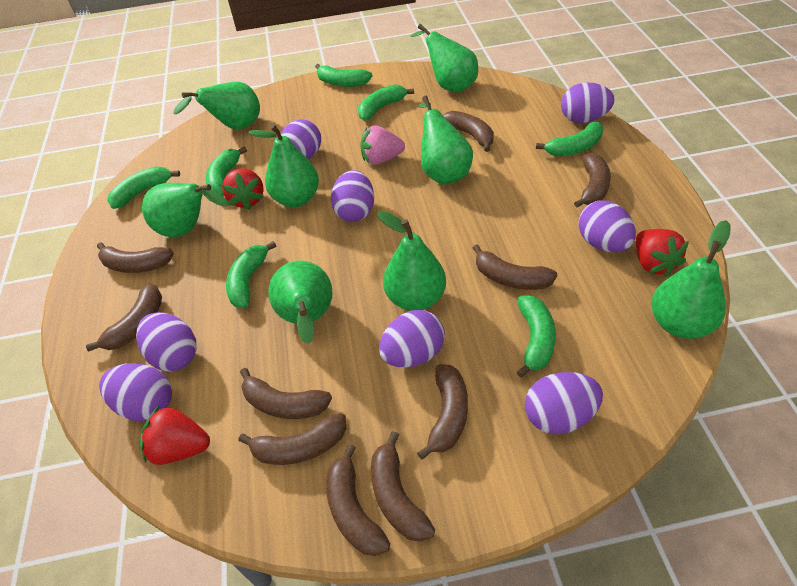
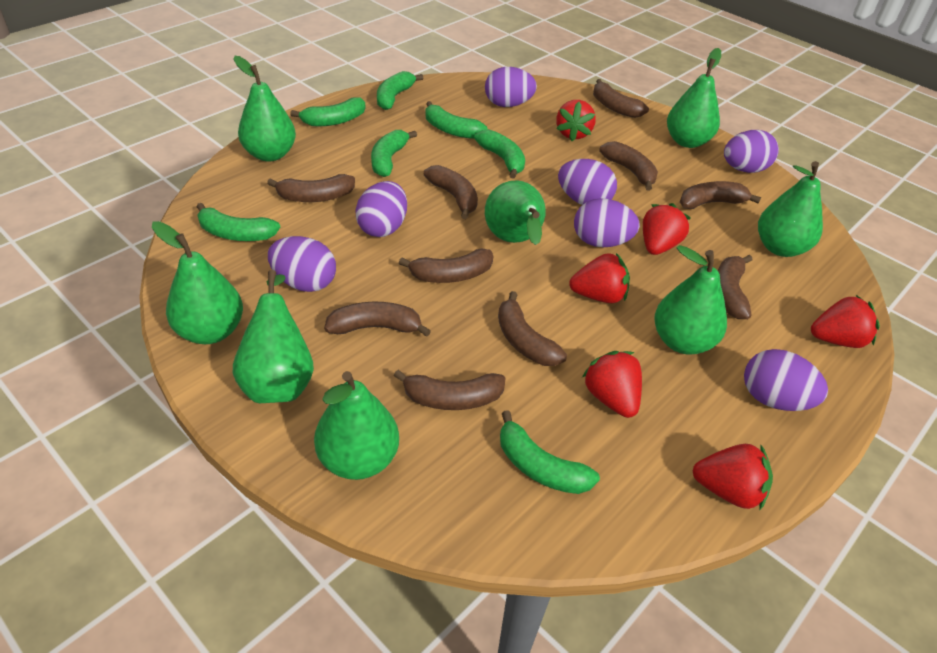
pink strawberry: [360,125,405,165] = 1 -> none = 0
purple egg: [99,363,172,421] [136,312,197,372] [281,119,321,159] [331,170,374,222] [379,310,445,368] [525,372,603,435] [561,82,614,123] [578,201,636,252] = 8 -> [268,236,336,292] [355,181,407,237] [485,67,537,107] [558,159,617,205] [574,198,640,247] [724,130,779,173] [744,349,828,411] = 7
red strawberry: [140,406,210,465] [222,168,264,210] [636,229,689,277] = 3 -> [556,100,596,141] [569,253,630,303] [582,351,642,418] [643,203,691,255] [693,444,773,511] [811,295,880,348] = 6

